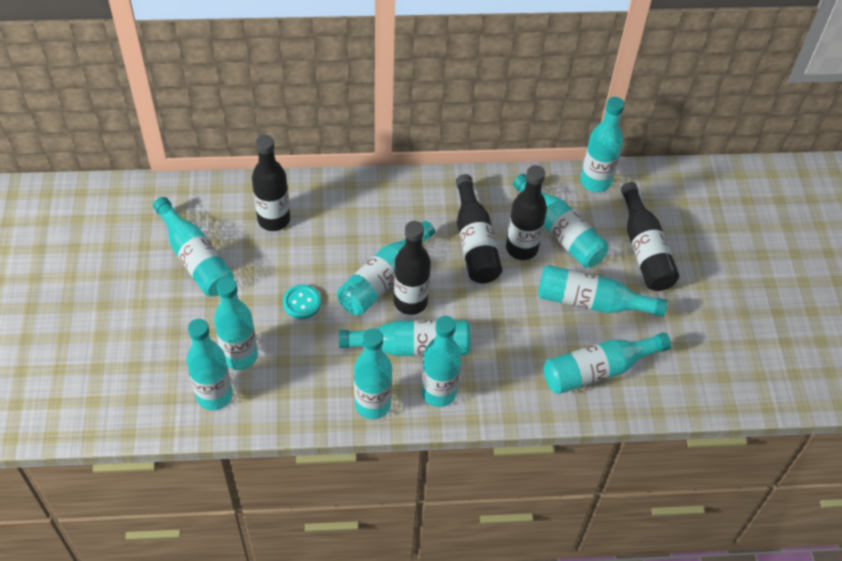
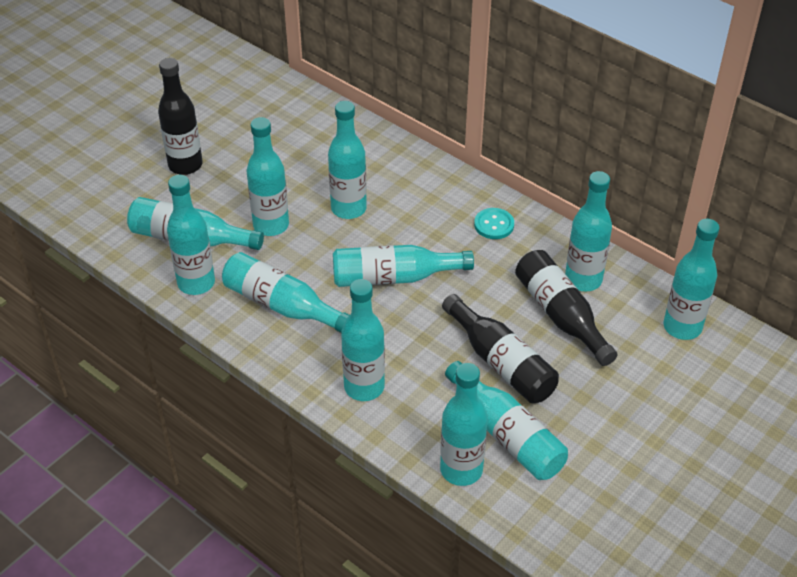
black bottle: [252,135,290,231] [394,221,431,315] [456,174,502,283] [506,165,547,260] [621,182,680,291] = 5 -> [158,58,203,175] [442,294,559,403] [515,250,618,366] = 3

